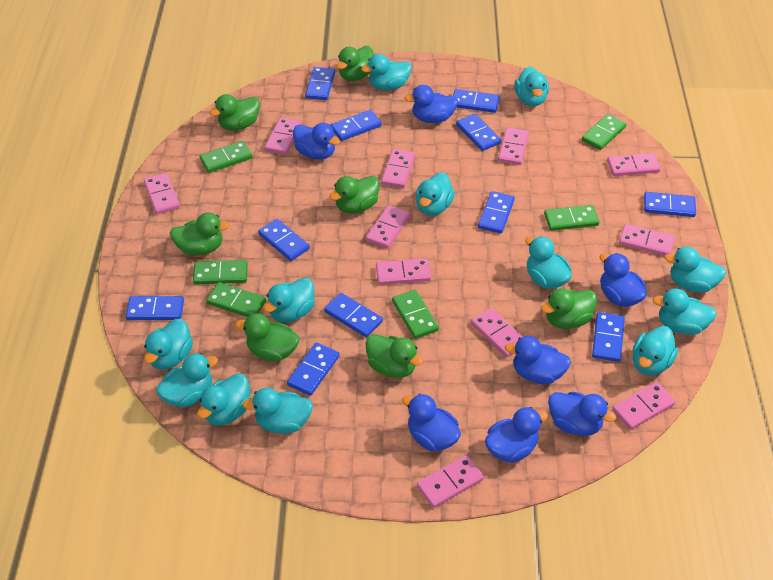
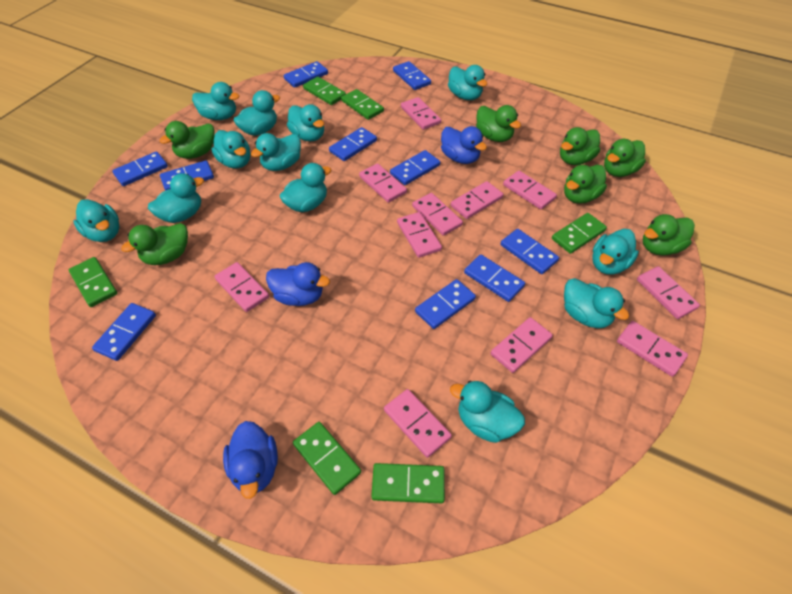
blue domino: [126,296,184,320] [258,219,310,261] [287,342,340,396] [305,67,335,100] [324,293,383,337] [331,110,382,141] [453,89,500,113] [456,114,501,151] [478,191,515,234] [592,312,625,362] [644,192,696,217] = 11 -> [92,303,156,361] [112,151,168,186] [160,160,214,191] [284,61,328,88] [329,127,377,161] [390,150,440,185] [393,61,431,90] [415,279,476,329] [464,254,525,302] [501,229,559,274] = 10
blue duck: [293,123,340,160] [402,393,461,451] [404,85,458,123] [485,407,548,463] [505,336,571,384] [548,392,616,436] [600,253,647,307] = 7 -> [223,421,278,499] [266,262,330,306] [441,126,487,164] = 3

